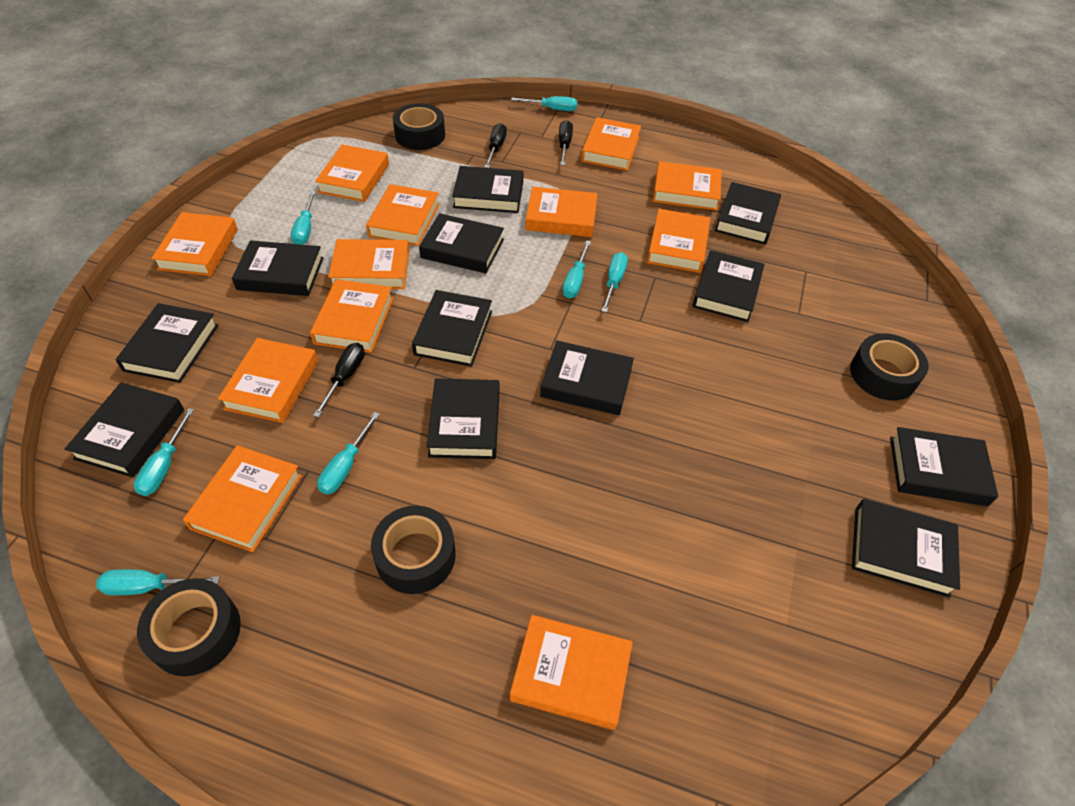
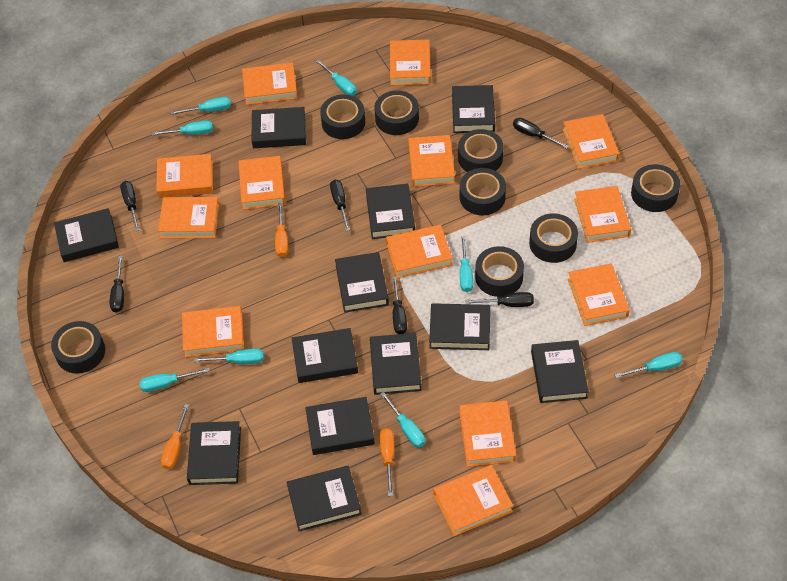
black screwdriver: [313,343,365,417] [485,123,507,168] [559,120,573,165] = 3 -> [110,256,124,313] [120,181,140,231] [330,179,350,231] [392,276,407,334] [466,292,534,307] [513,118,569,149] = 6
black tape: [137,578,241,676] [371,506,456,594] [393,103,445,150] [850,333,929,401] = 4 -> [51,321,105,374] [320,94,365,139] [374,90,419,135] [458,129,504,172] [460,168,506,215] [475,246,524,297] [529,213,578,263] [631,164,680,212] = 8
orange book: [151,212,238,276] [183,445,302,552] [218,338,318,423] [310,279,394,353] [315,144,389,202] [328,239,409,289] [366,184,439,246] [510,615,633,730] [525,187,597,237] [581,117,641,171] [647,209,710,273] [653,161,722,211] = 12 -> [156,154,213,198] [158,197,219,239] [182,306,244,357] [239,156,285,210] [242,62,298,105] [386,225,453,278] [390,40,431,85] [408,135,455,187] [433,465,513,536] [459,400,516,467] [563,114,620,169] [568,263,630,326] [574,186,631,243] = 13
orange screwdriver: none = 0 -> [161,404,189,469] [275,203,288,257] [380,428,395,496] = 3
turquoise screwdriver: [96,569,219,595] [134,408,194,496] [291,191,316,245] [317,412,380,494] [511,96,577,111] [562,240,591,298] [602,252,628,313] = 7 -> [140,368,210,392] [152,120,213,136] [171,97,231,115] [194,349,264,364] [316,60,357,96] [380,392,425,448] [460,236,473,292] [615,352,683,378] = 8

